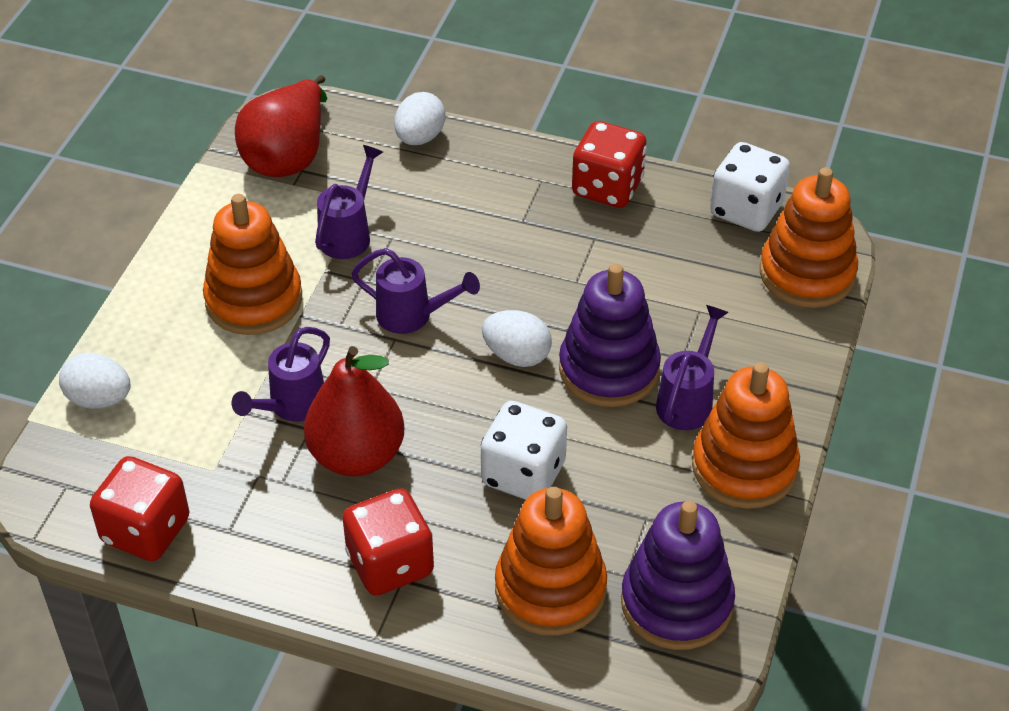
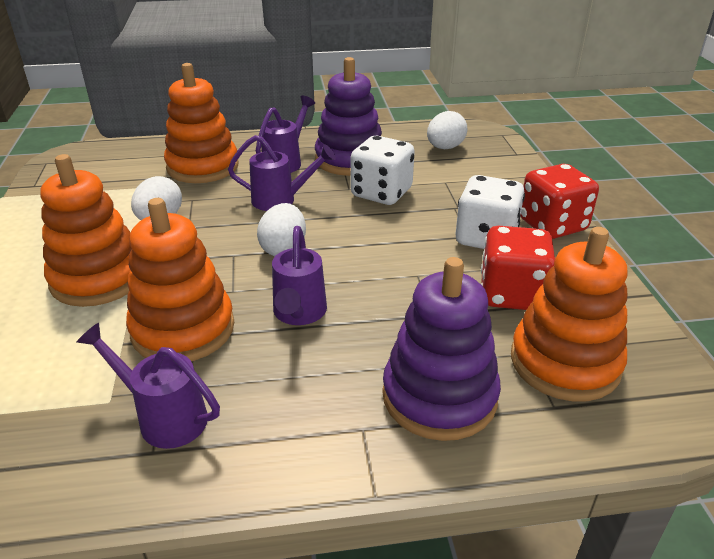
red dice: [90,456,189,561] [342,488,434,596] [572,121,647,208] = 3 -> [481,226,555,310] [520,164,599,239] = 2
red pear: [235,75,327,177] [304,346,404,477] = 2 -> none = 0

